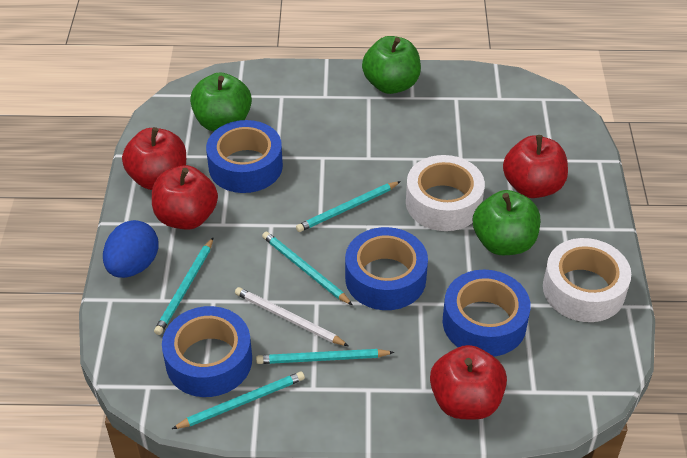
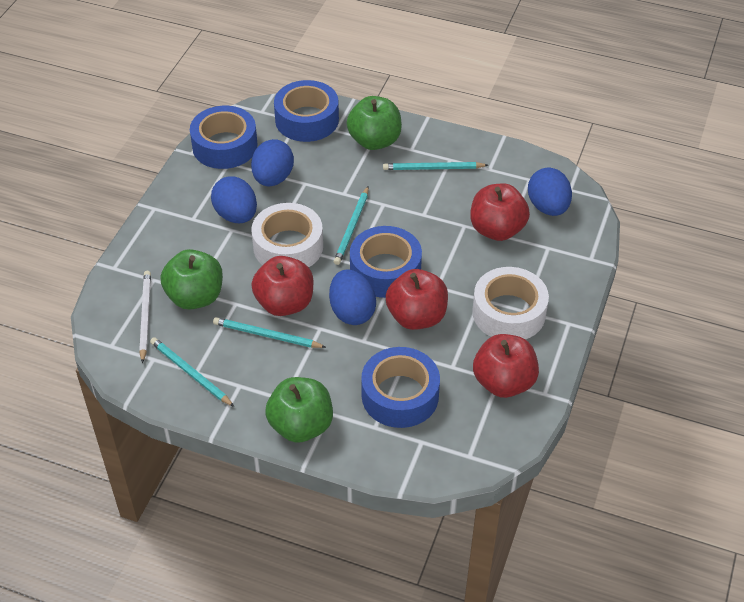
blue egg: [103,220,159,278] = 1 -> [211,176,257,223] [251,139,294,186] [329,269,376,325] [528,168,572,216] = 4
turquoise pencil: [154,238,213,335] [172,371,305,429] [256,349,395,364] [262,232,352,305] [296,181,401,232] = 5 -> [150,337,234,407] [213,317,326,348] [334,187,369,265] [383,162,488,170] = 4

